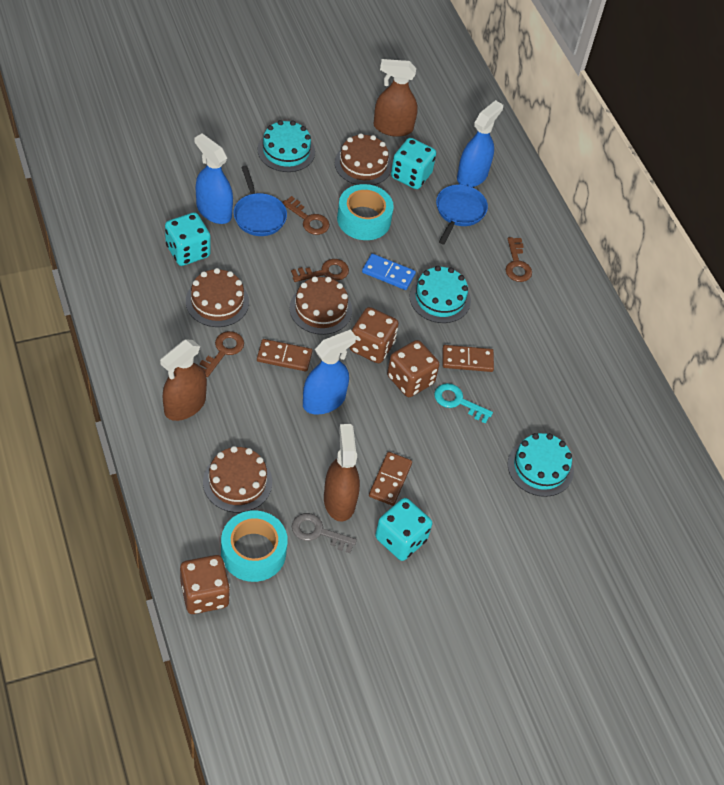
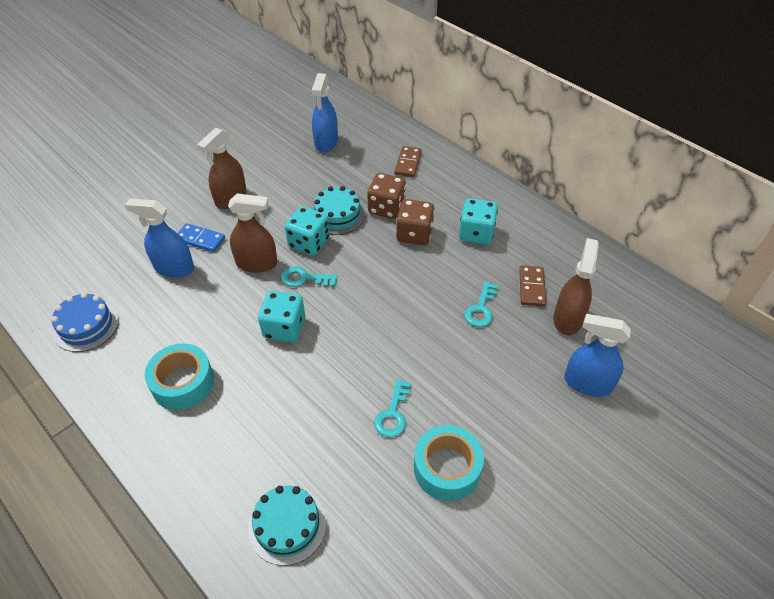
blue cake: none = 0 -> [51,292,119,352] = 1
blue pan: [234,166,287,236] [436,185,488,245] = 2 -> none = 0
brown cake: [186,268,249,327] [203,446,272,513] [290,276,352,335] [335,133,392,185] = 4 -> none = 0
brown dice: [180,555,230,614] [349,307,399,363] [387,340,440,397] = 3 -> [367,173,406,219] [396,199,435,246] = 2
brown domino: [257,339,312,372] [369,452,412,506] [443,345,494,372] = 3 -> [394,146,422,177] [519,265,546,306] = 2
brown key: [200,331,244,377] [282,196,330,235] [291,259,349,282] [506,237,532,282] = 4 -> none = 0
grey key: [292,513,357,553] = 1 -> none = 0
turquoise cake: [258,120,315,172] [409,266,471,323] [508,433,574,497] = 3 -> [248,485,327,566] [313,186,365,235] = 2
turquoise key: [434,383,493,424] = 1 -> [281,266,337,287] [374,379,411,437] [464,282,498,327] = 3

